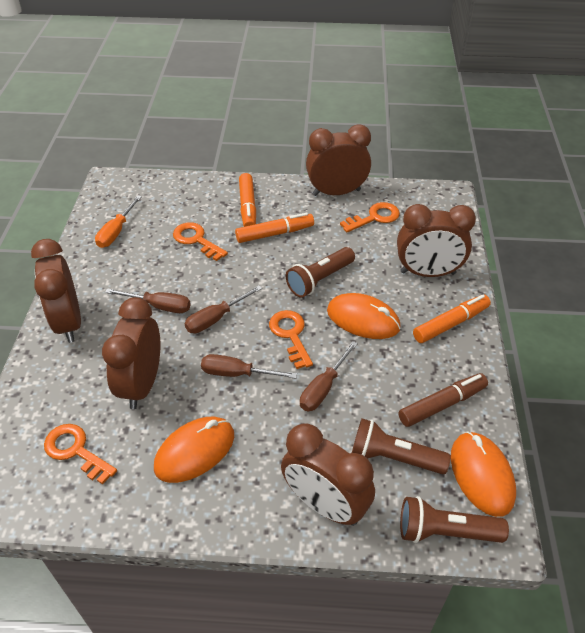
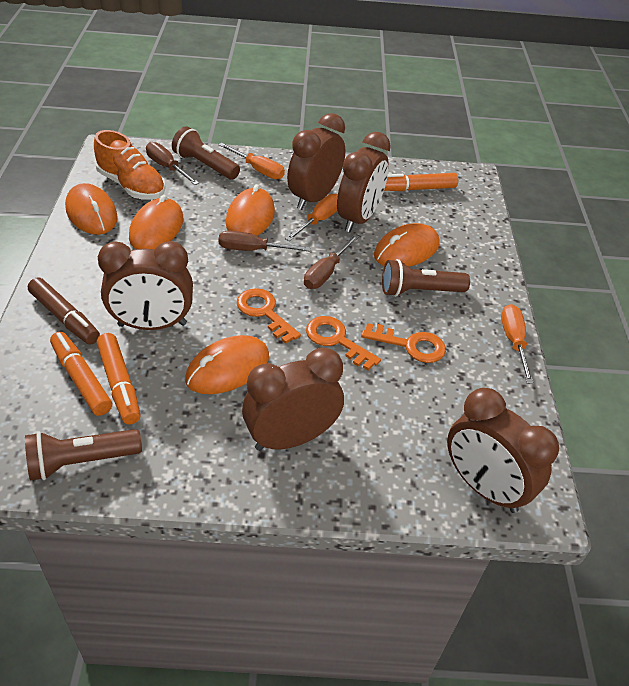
brown screwdriver: [105,288,191,313] [185,285,262,333] [201,354,297,379] [300,341,358,411] = 4 -> [146,142,199,185] [219,231,311,252] [304,234,359,289] = 3
orange key: [44,424,117,484] [173,222,228,261] [269,310,313,369] [340,202,400,233] = 4 -> [237,288,301,344] [306,316,381,371] [361,323,446,363] = 3
orange mouse: [154,417,234,483] [327,293,401,339] [451,431,516,517] = 3 -> [65,183,118,235] [129,195,183,249] [185,335,269,394] [226,184,275,236] [374,223,440,267] = 5
orange screwdriver: [95,195,142,248] = 1 -> [219,143,285,179] [285,194,338,241] [501,304,534,384] = 3
orange shoe: none = 0 -> [94,130,166,200] = 1

